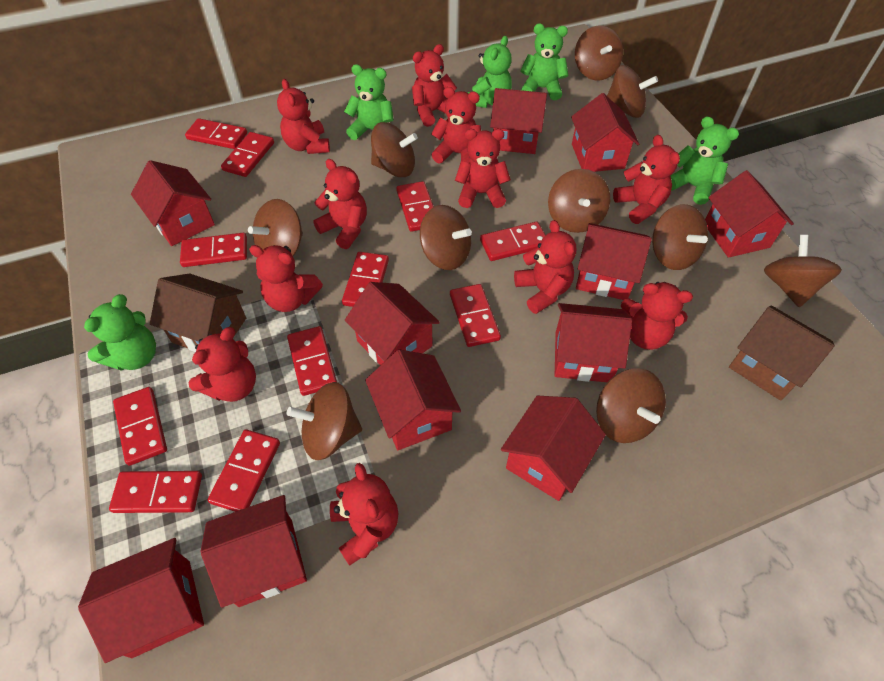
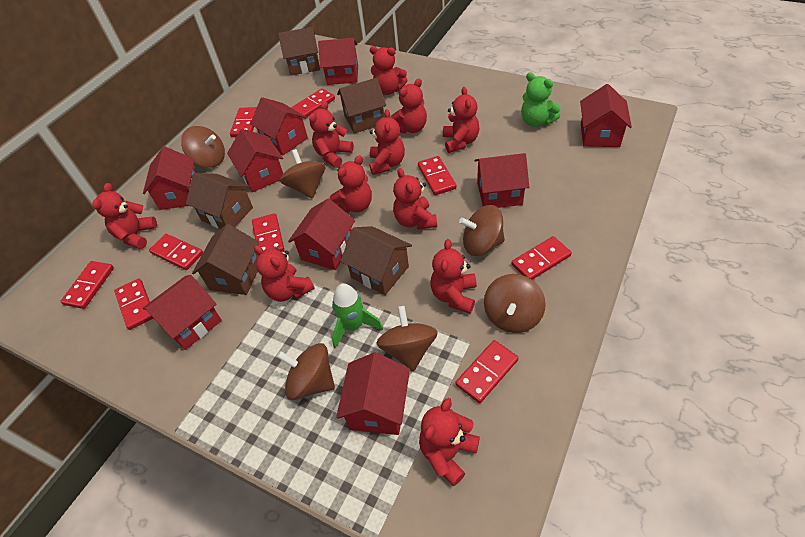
brown house: [150,274,246,352] [729,305,835,401] = 2 -> [186,173,253,229] [192,224,259,295] [278,27,320,76] [337,78,386,133] [341,226,412,295] = 5
brown spinning top: [248,199,303,256] [287,382,362,460] [371,122,418,177] [420,205,472,270] [548,169,610,233] [575,26,623,80] [596,368,666,443] [607,65,658,118] [652,204,708,270] [764,235,842,307] = 10 -> [181,126,225,168] [277,343,335,400] [280,149,326,199] [376,306,438,371] [459,205,505,256] [484,274,546,333] = 6
green rocket: none = 0 -> [332,283,383,349] = 1
green teddy bear: [84,294,156,371] [344,64,394,140] [468,36,512,108] [520,24,568,100] [670,116,739,205] = 5 -> [521,72,561,127] = 1
red domino: [109,471,202,513] [113,387,167,466] [180,233,247,267] [185,118,247,149] [208,429,280,512] [221,132,274,177] [287,326,337,396] [342,252,389,307] [396,181,434,232] [450,284,501,347] [480,222,546,261] = 11 -> [60,261,114,309] [114,278,154,330] [149,234,203,270] [230,107,257,137] [252,213,285,252] [292,89,335,117] [418,156,457,195] [455,340,518,403] [511,236,572,280] = 9
red house: [78,538,204,663] [131,160,215,246] [201,495,307,608] [345,282,440,366] [365,349,461,450] [490,88,547,154] [501,396,606,501] [555,303,632,382] [571,93,639,172] [576,223,652,300] [705,170,794,258] = 11 -> [143,146,196,210] [143,275,222,350] [227,129,283,192] [250,97,308,156] [288,198,355,270] [318,38,358,85] [336,352,410,435] [475,153,529,208] [580,84,632,147] = 9

